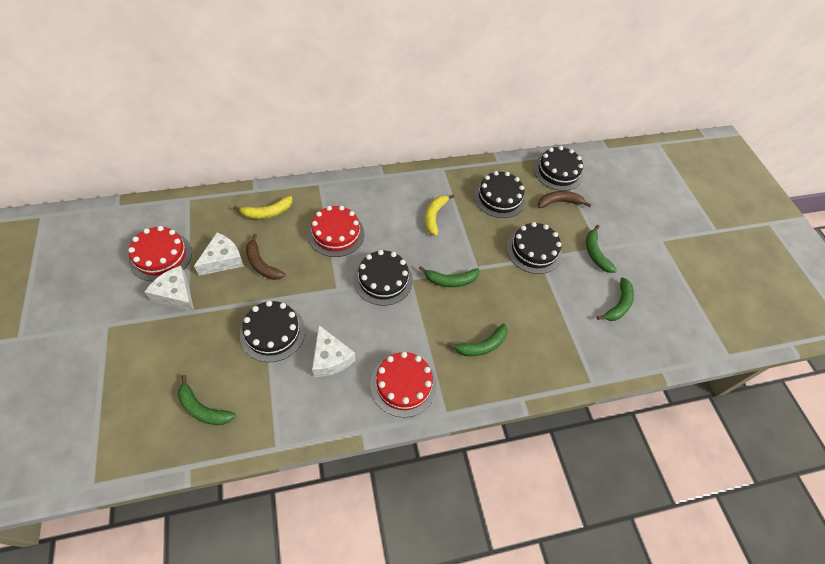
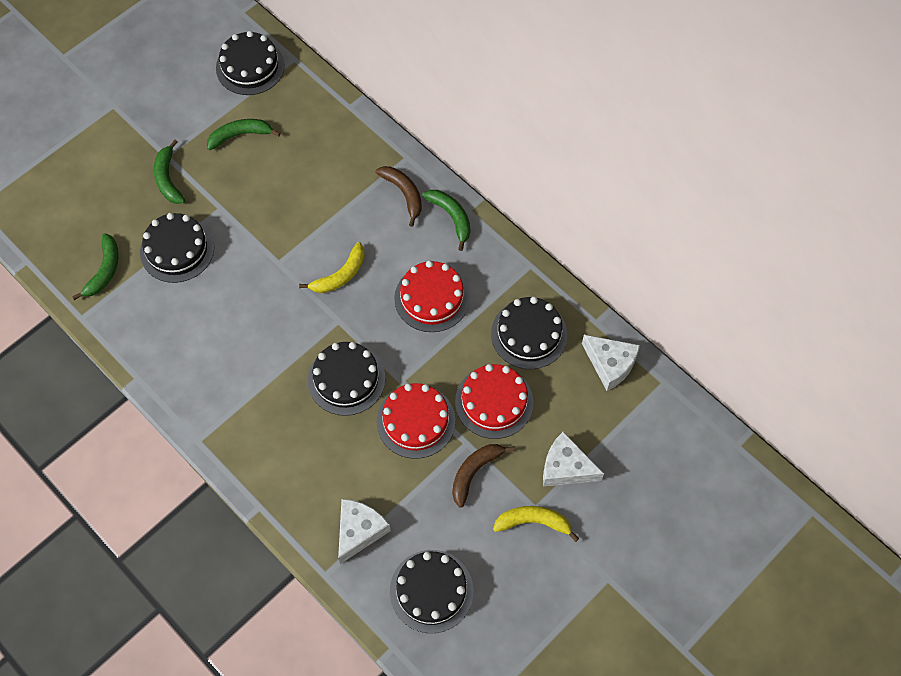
green banana: [178,375,236,425] [419,266,480,287] [447,323,508,356] [586,225,617,273] [597,277,634,321] = 5 -> [72,233,119,300] [154,139,185,204] [207,119,281,150] [422,190,470,251] = 4

